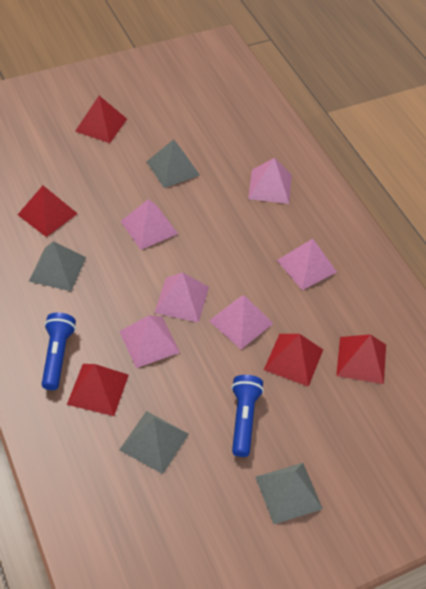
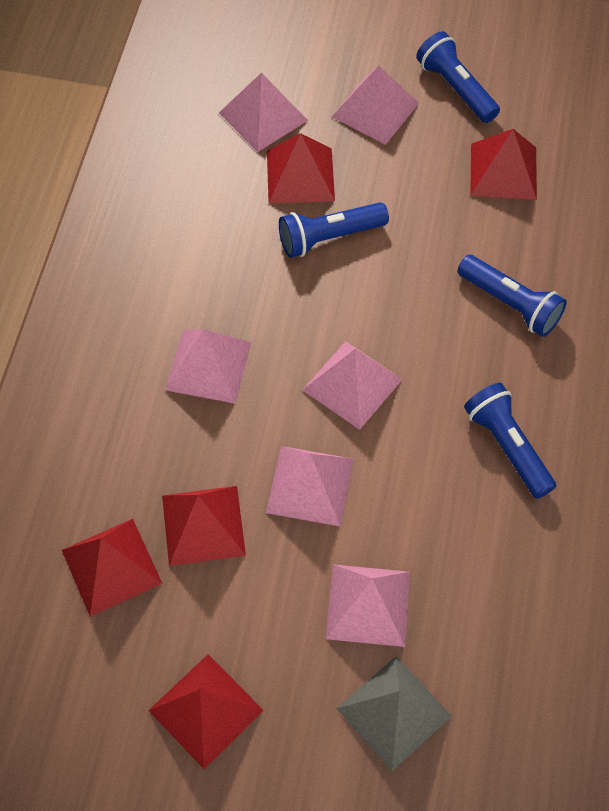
blue flashlight: [42,313,76,390] [231,375,264,457] = 2 -> [279,202,389,258] [416,31,500,123] [458,255,567,337] [464,383,556,499] = 4
grey pyramid: [29,241,86,291] [119,411,189,474] [147,139,200,188] [256,463,323,524] = 4 -> [336,656,452,771] = 1

